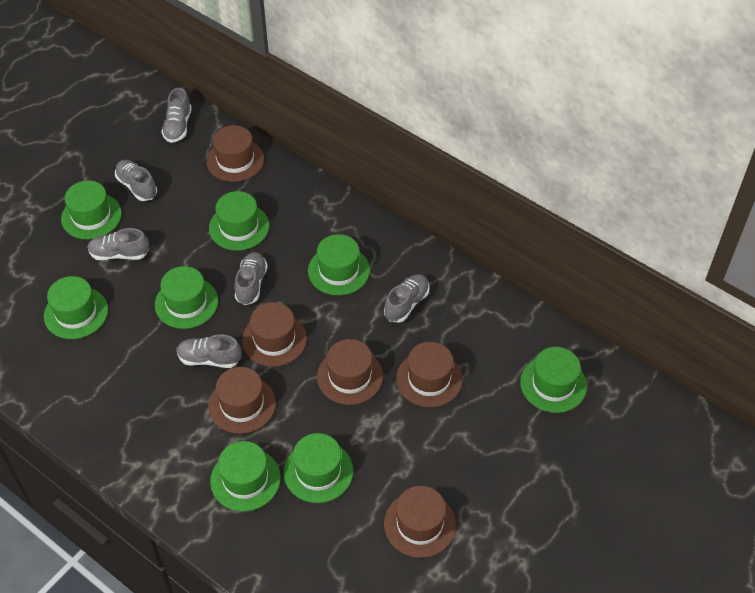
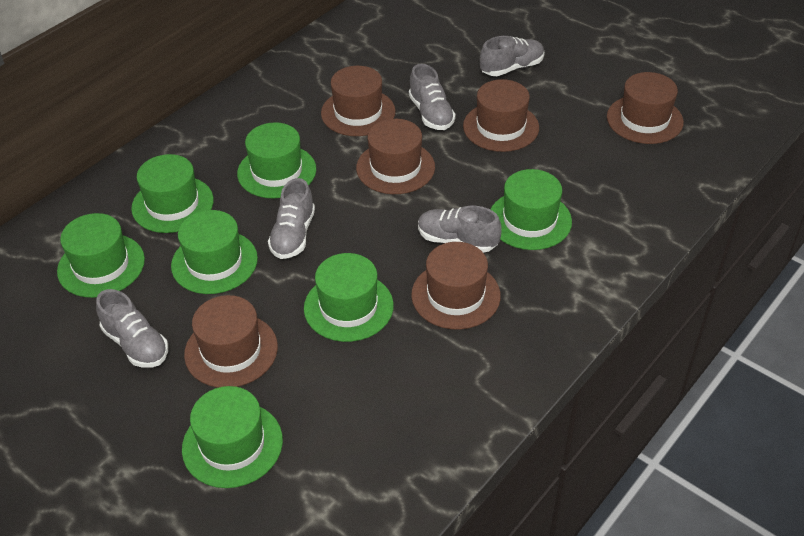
green hat: [44,276,108,339] [61,180,122,239] [155,266,218,329] [209,191,269,251] [210,441,281,511] [283,433,353,503] [308,234,370,296] [520,347,587,413] = 8 -> [57,213,145,298] [131,154,214,233] [171,210,258,294] [182,386,283,488] [237,122,316,198] [304,253,394,342] [490,169,572,250] = 7
grey shoe: [88,228,150,260] [115,160,157,201] [161,88,192,143] [177,334,242,368] [234,252,268,305] [384,274,430,323] = 6 -> [96,289,168,368] [268,178,315,259] [409,64,456,130] [418,206,502,253] [480,36,545,76] = 5

